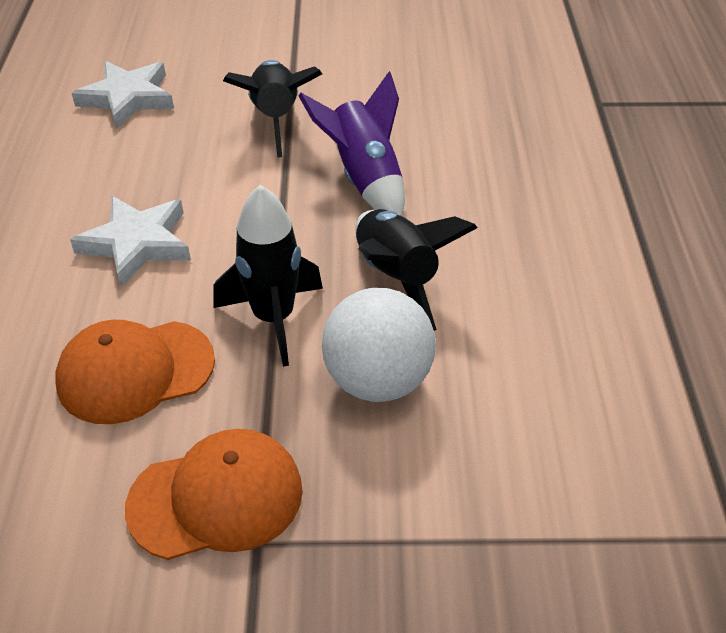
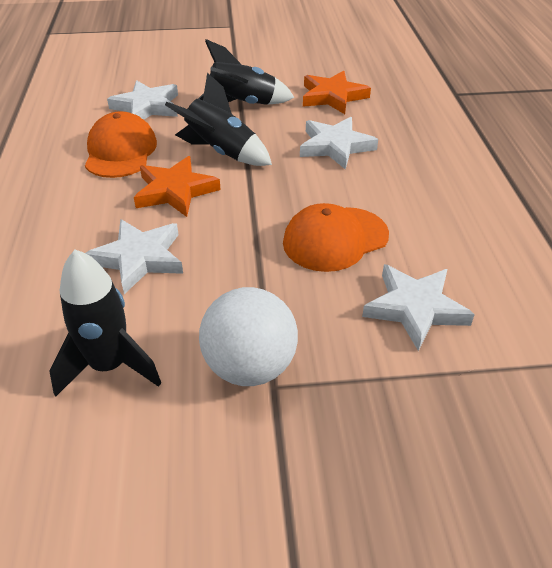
orange star: none = 0 -> [134,156,220,217] [303,71,371,114] = 2
purple rocket: [298,71,405,216] = 1 -> none = 0
white star: [70,196,191,287] [72,61,174,129] = 2 -> [86,219,183,294] [107,80,178,120] [300,117,378,170] [362,264,475,351] = 4

